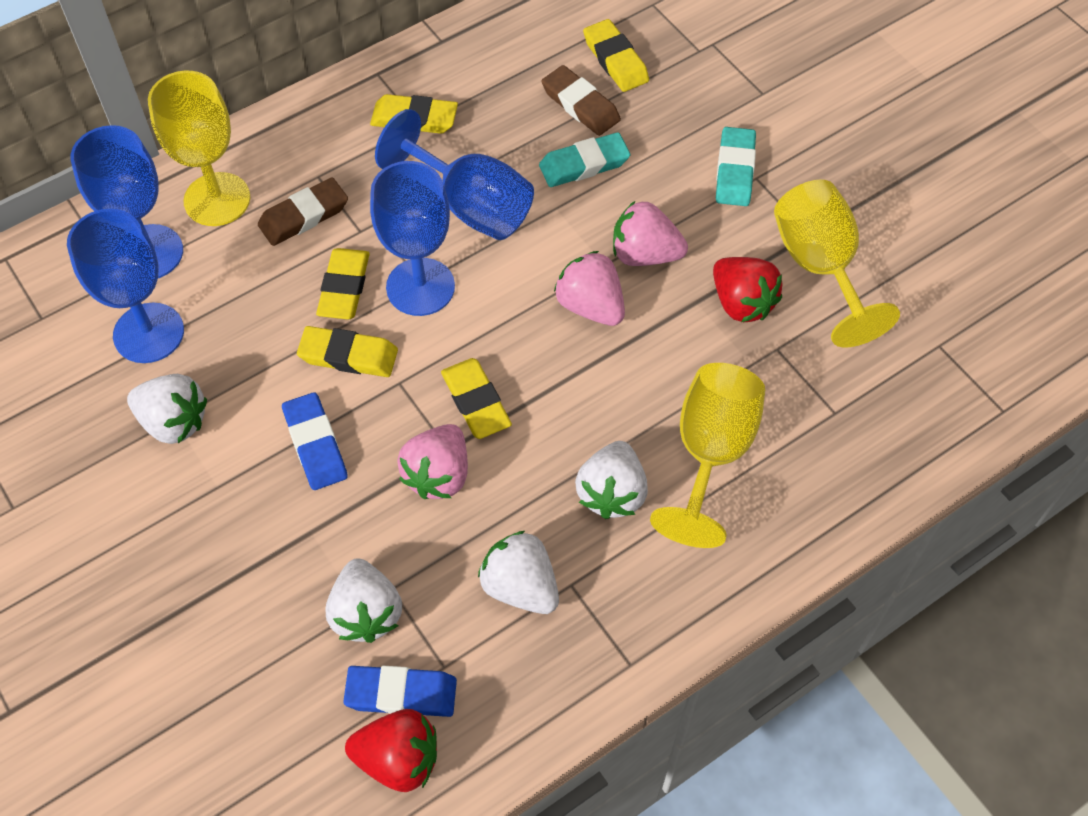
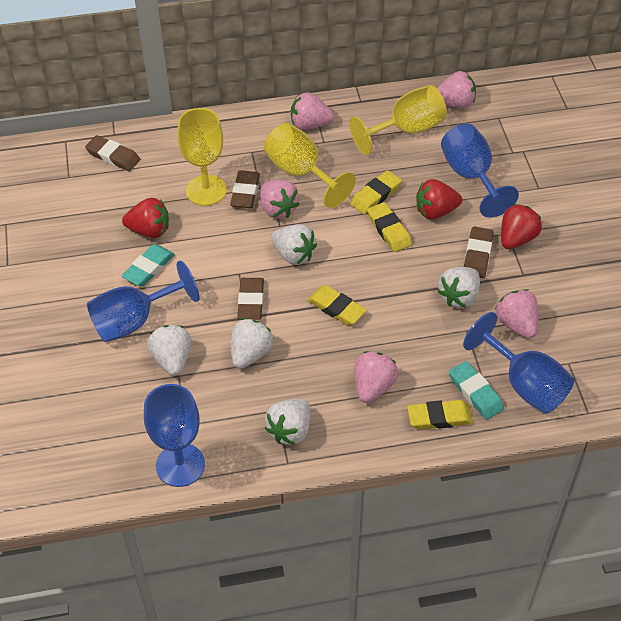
blue eraser: [282,392,348,490] [343,666,457,717] = 2 -> none = 0
brown eraser: [258,177,348,246] [542,65,621,136] = 2 -> [85,135,140,171] [230,170,260,208] [237,278,264,320] [464,227,493,278] = 4
pink strawberry: [397,424,468,499] [554,251,625,326] [613,200,688,266] = 3 -> [260,180,300,219] [291,92,334,130] [354,351,398,403] [437,71,476,108] [495,289,539,339] = 5
red strawberry: [345,709,437,792] [713,257,782,322] = 2 -> [122,198,169,238] [416,179,462,219] [501,204,542,249] = 3
white strawberry: [127,374,207,444] [326,558,402,643] [478,531,559,614] [575,441,648,519] = 4 -> [147,325,191,376] [231,318,274,369] [265,399,310,445] [271,224,317,265] [437,267,480,308] = 5
yellow eraser: [297,326,398,377] [316,248,370,319] [370,94,458,134] [441,358,512,439] [583,19,649,92] = 5 -> [307,285,367,325] [350,170,402,214] [367,202,412,252] [407,400,473,430] = 4

